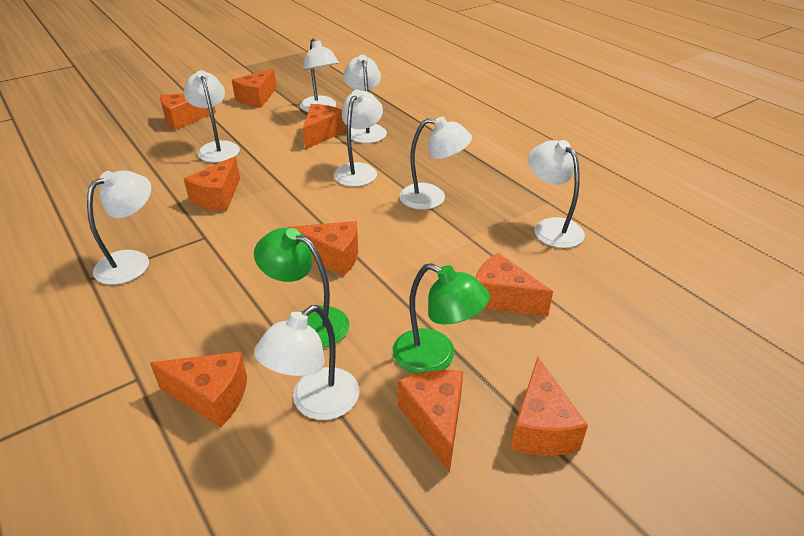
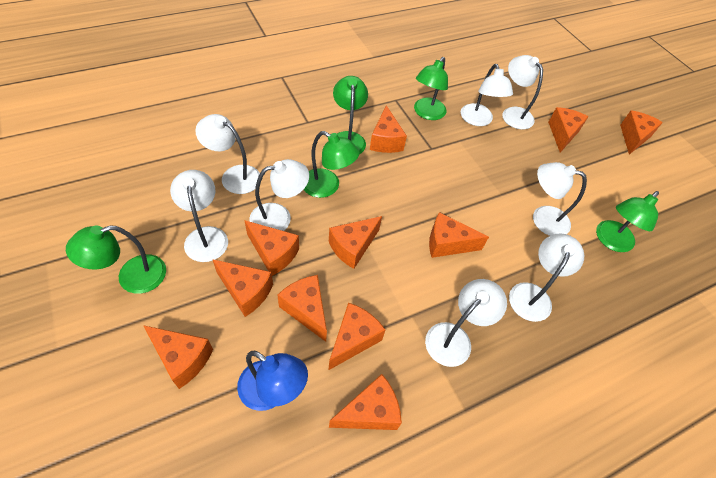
blue lamp: none = 0 -> [237,351,308,411] = 1
green lamp: [254,228,350,348] [393,263,490,374] = 2 -> [66,226,166,294] [304,131,360,198] [333,76,368,154] [414,57,448,120] [596,191,659,252] = 5
orange cheese: [150,352,247,428] [160,93,216,130] [184,156,240,211] [232,69,277,108] [288,221,358,276] [303,104,346,149] [398,370,463,473] [476,253,553,317] [511,357,588,456] = 9 -> [143,325,213,389] [212,259,273,317] [244,220,299,276] [277,275,327,342] [328,302,385,370] [329,216,382,269] [329,374,402,430] [370,105,407,153] [429,212,489,258] [548,107,589,153] [620,110,663,155] = 11

